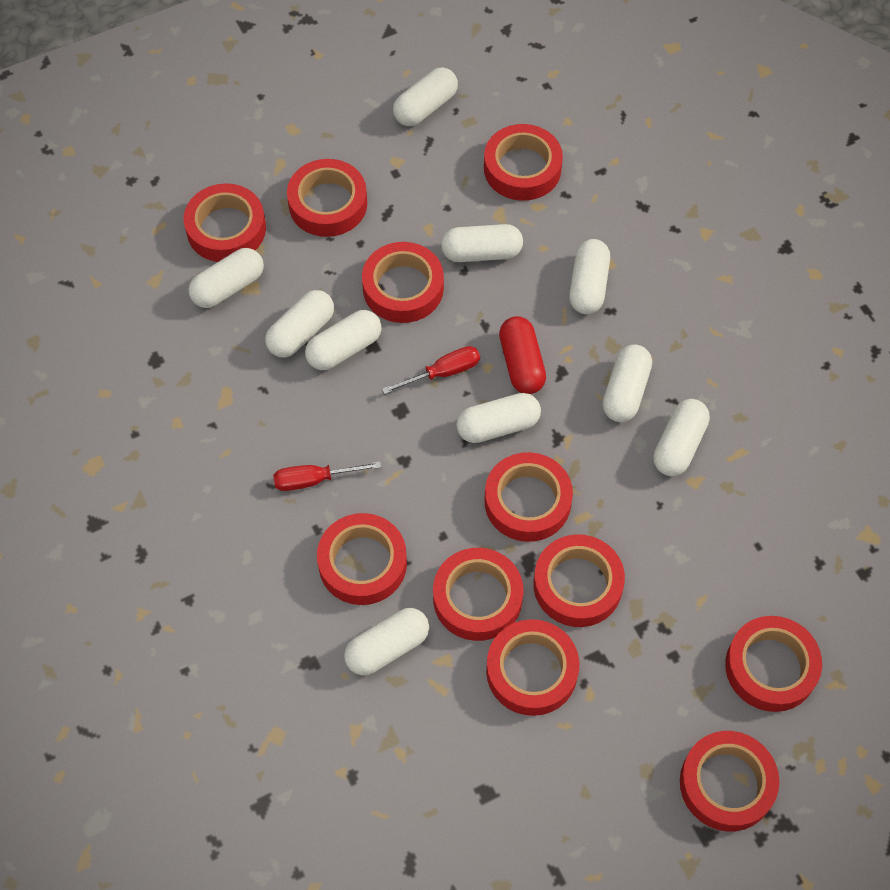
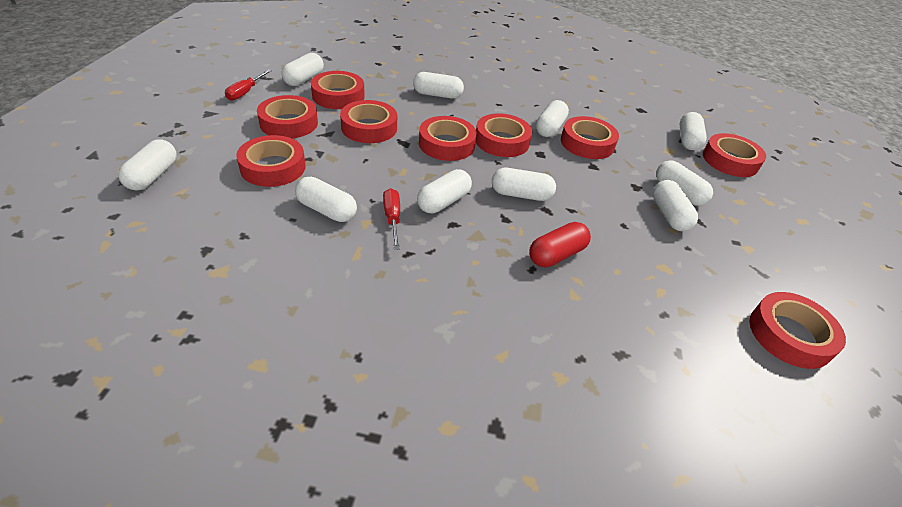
red tape: [184,183,266,262] [287,159,367,237] [317,513,407,605] [362,242,444,323] [433,548,524,641] [484,124,563,201] [484,452,573,542] [486,619,579,716] [534,534,625,627] [680,731,779,832] [725,616,822,712] = 11 -> [236,135,306,187] [257,95,318,138] [311,71,365,109] [340,100,397,143] [419,116,477,161] [476,113,532,157] [561,116,619,159] [703,133,766,177] [749,292,846,369] = 9

